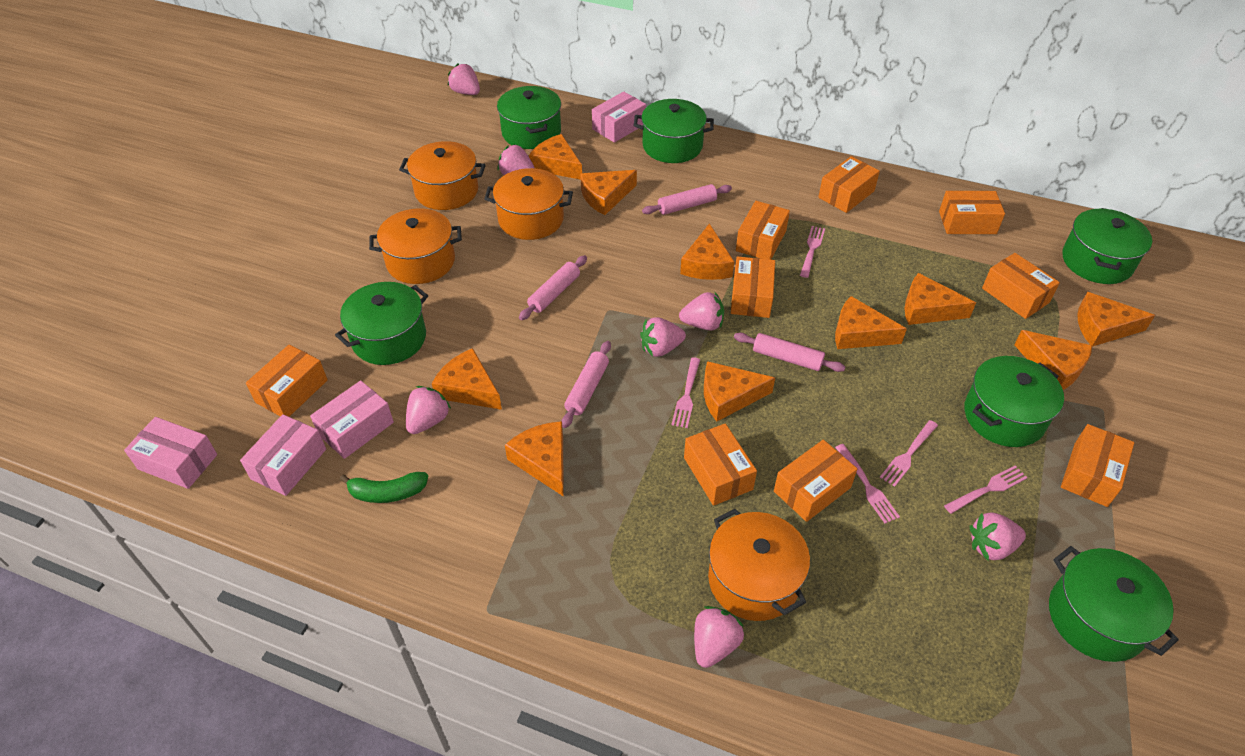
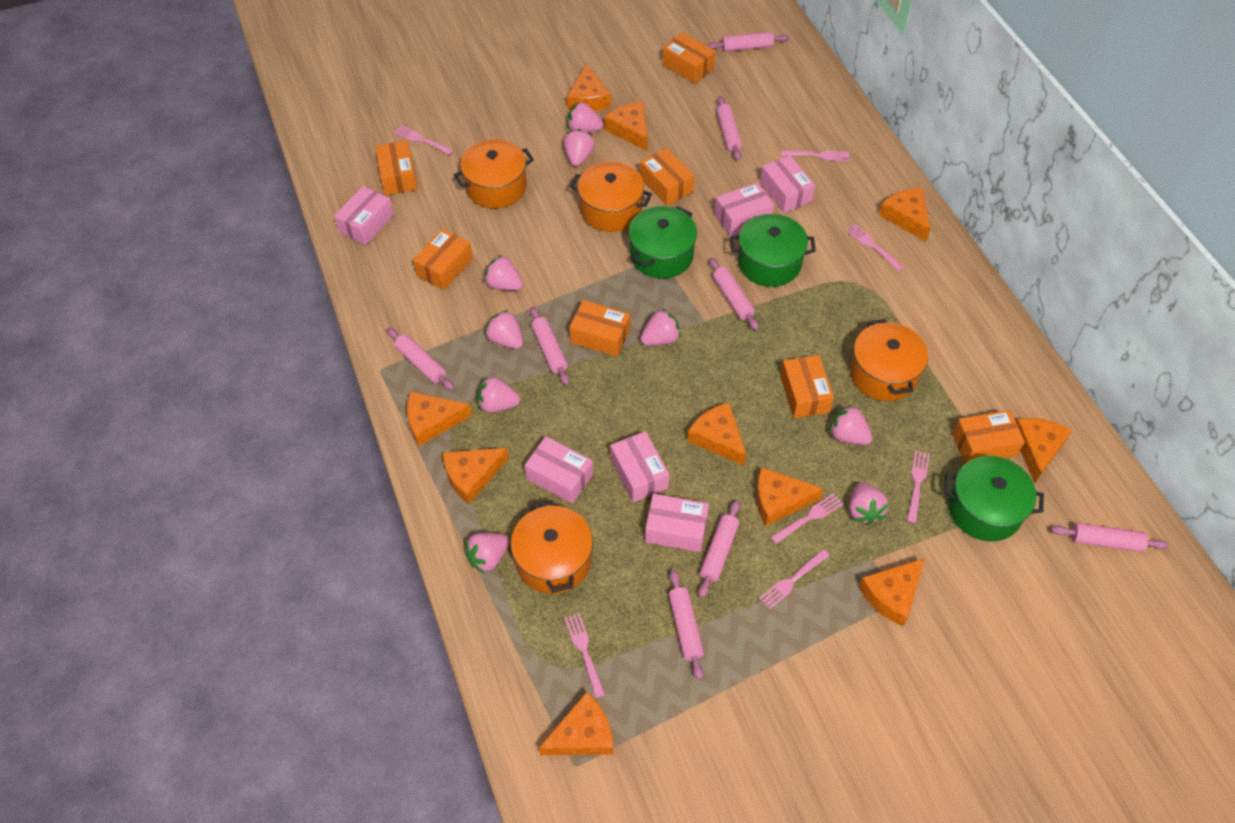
green banana: [340,472,428,503] = 1 -> none = 0
green pot: [335,282,428,365] [497,86,561,149] [634,99,714,163] [964,356,1064,447] [1049,546,1179,662] [1062,208,1152,284] = 6 -> [628,206,697,279] [730,214,816,287] [944,456,1044,541] = 3
orange box: [246,345,328,417] [684,424,757,506] [731,256,775,318] [736,201,790,260] [774,440,857,522] [818,156,880,213] [939,191,1005,234] [982,253,1060,319] [1061,424,1134,507] = 9 -> [375,141,418,195] [413,228,473,290] [569,300,630,357] [640,148,694,206] [662,32,715,84] [780,355,834,418] [952,410,1025,464] = 7
pink box: [124,417,217,489] [240,414,326,496] [310,380,394,459] [592,91,646,143] = 4 -> [334,186,394,246] [525,436,593,504] [610,431,669,502] [645,494,709,552] [714,182,774,236] [760,155,815,213] = 6
pink fork: [671,357,700,428] [800,226,825,278] [835,444,900,524] [880,420,938,487] [944,466,1027,514] = 5 -> [394,125,454,155] [565,613,605,698] [759,549,830,610] [770,493,843,544] [781,150,850,161] [846,224,905,271] [907,451,930,523] = 7
pink rolling pin: [519,255,587,320] [562,341,611,428] [642,184,732,215] [734,333,845,372] = 4 -> [387,328,454,390] [530,307,569,385] [668,569,704,680] [698,500,740,598] [706,32,789,52] [709,258,759,330] [716,96,742,160] [1051,523,1169,552] = 8
pink strawberry: [406,386,451,434] [448,63,480,95] [497,144,534,175] [640,317,686,357] [679,292,724,330] [694,606,744,668] [970,512,1026,560] = 7 -> [464,533,509,574] [477,376,520,413] [484,255,523,291] [485,310,523,349] [564,129,595,167] [568,101,603,133] [640,309,681,346] [829,405,873,445] [849,482,888,525] = 9

